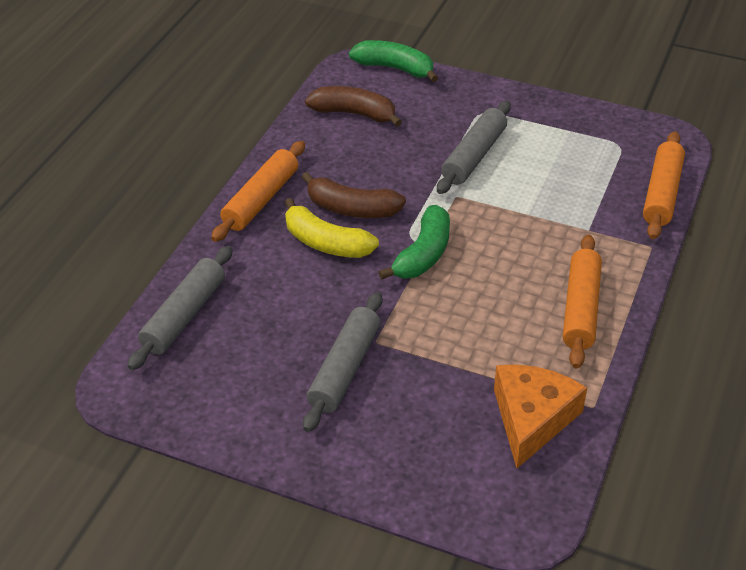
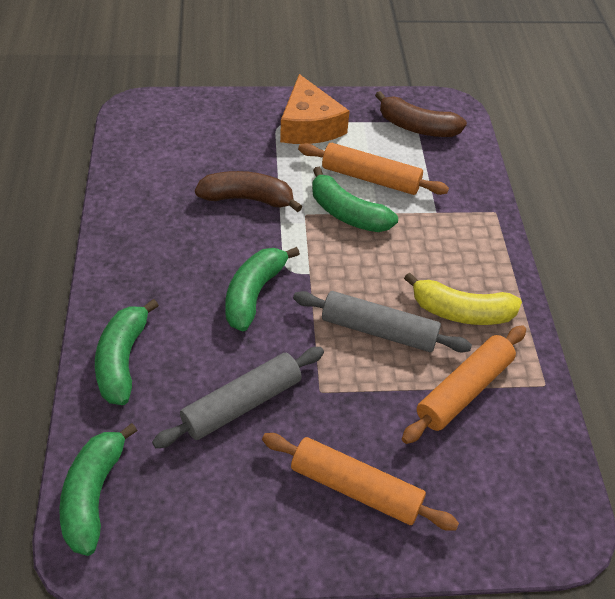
green banana: [349,40,438,82] [378,205,450,280] = 2 -> [59,423,137,556] [95,299,159,405] [225,247,300,332] [312,167,398,232] = 4
grey rolling pin: [128,246,233,370] [303,292,382,432] [437,101,511,194] = 3 -> [152,347,324,448] [293,291,472,353] = 2

